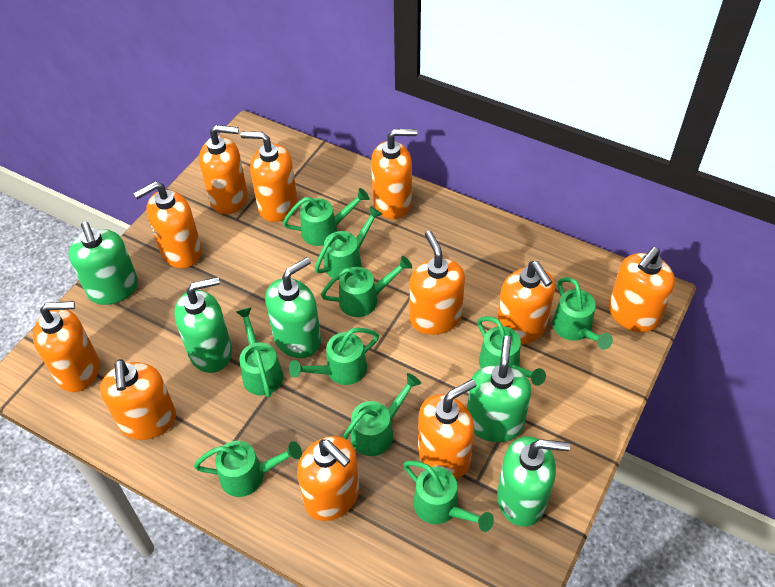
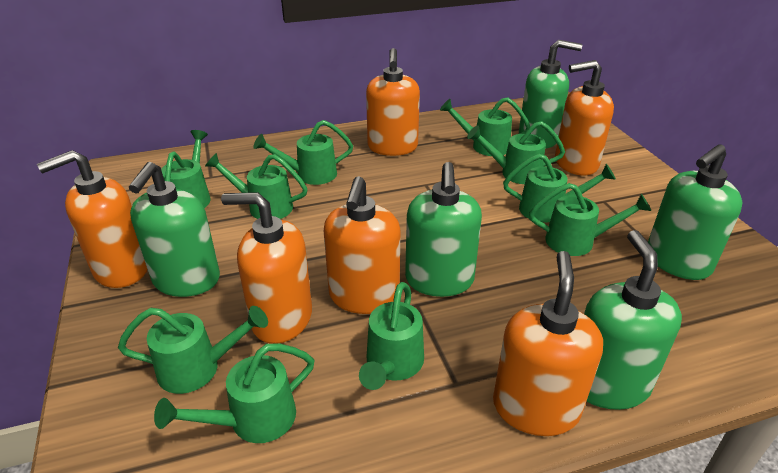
orange soap dispenser: [33,301,99,392] [100,359,176,440] [133,181,202,268] [199,125,247,215] [240,131,297,222] [297,436,360,521] [371,129,417,219] [410,231,465,335] [418,379,476,479] [496,261,555,345] [609,247,675,332] = 11 -> [37,150,148,288] [221,192,312,344] [324,176,400,314] [366,48,420,156] [493,251,603,436] [555,60,614,175] = 6

